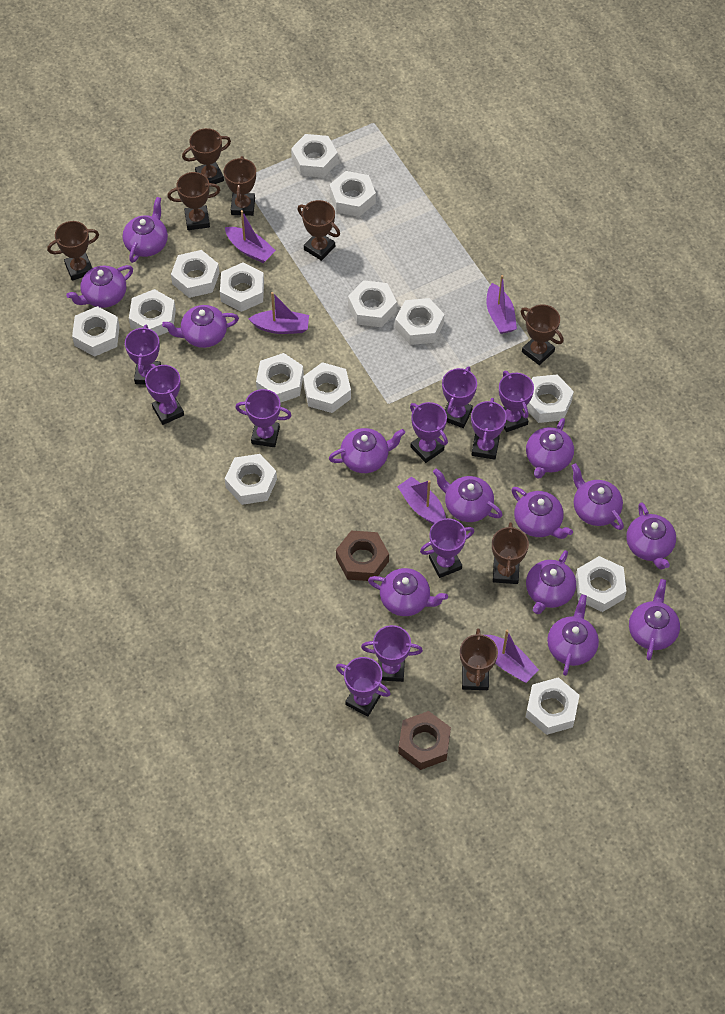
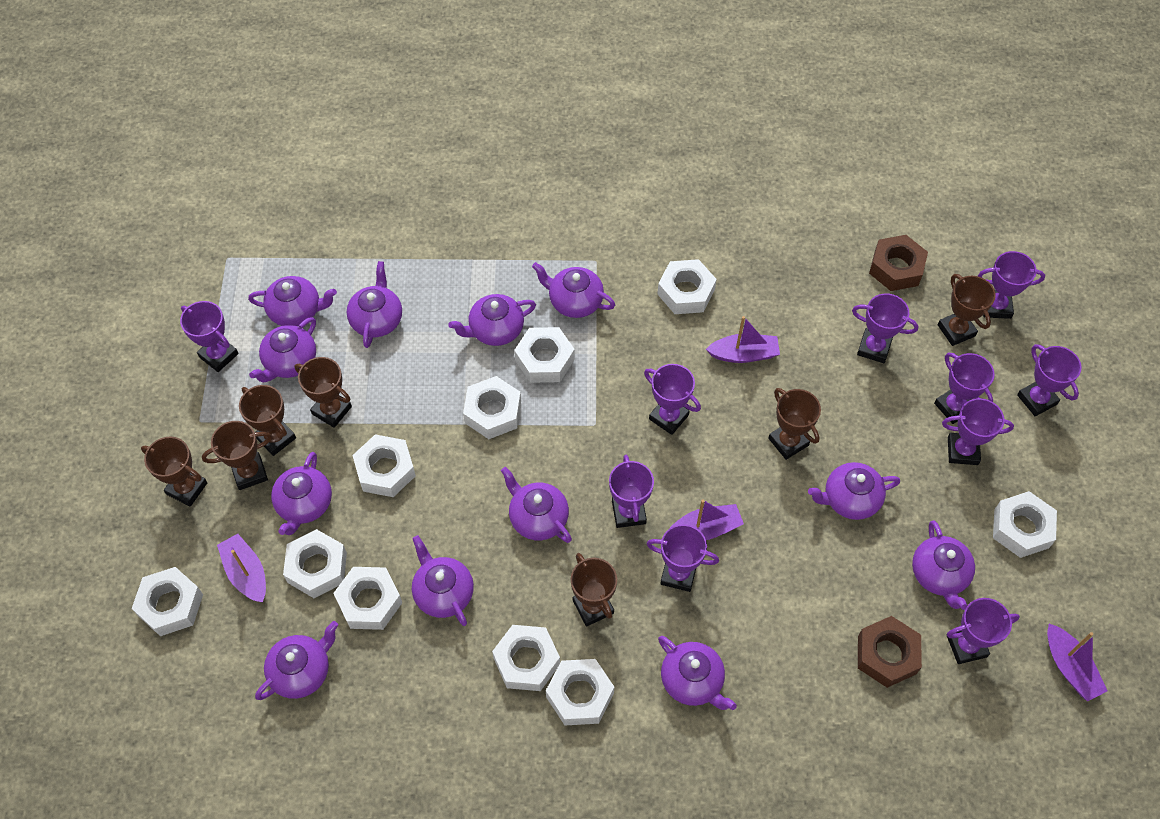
brown trophy: [47,221,99,281] [167,172,220,230] [182,128,231,184] [224,156,256,216] [297,200,340,261] [460,628,498,690] [492,522,529,584] [521,305,564,365] = 8 -> [141,437,207,507] [202,421,272,490] [239,385,296,456] [295,357,352,428] [571,553,617,627] [768,388,821,460] [937,274,995,346] = 7
purple boat: [225,210,276,263] [249,292,309,334] [397,476,446,524] [485,630,539,683] [487,275,517,334] = 5 -> [217,534,266,603] [669,499,744,540] [706,316,780,363] [1047,624,1107,701] = 4
purple teapot: [66,265,133,308] [123,197,168,263] [162,305,239,348] [329,428,405,473] [368,568,448,616] [433,469,503,522] [512,487,573,539] [526,418,574,479] [526,550,576,614] [547,594,599,676] [571,463,624,530] [626,502,676,569] [629,579,680,660] = 13 -> [248,276,337,326] [249,317,316,382] [255,621,338,700] [271,452,332,535] [347,261,402,348] [412,535,474,626] [449,294,536,346] [501,467,572,543] [532,262,615,318] [658,636,737,710] [808,462,900,520] [912,520,975,610] = 12
white nut: [72,306,120,357] [129,289,176,336] [171,250,219,298] [220,263,264,312] [225,454,277,505] [256,353,304,403] [291,134,338,178] [303,362,351,413] [330,171,376,217] [348,280,397,327] [395,298,445,345] [526,677,580,735] [527,374,574,423] [575,556,626,612] = 14 -> [132,567,203,636] [283,529,347,598] [333,567,402,630] [352,434,416,497] [463,376,521,439] [492,625,560,691] [514,327,575,383] [546,659,614,725] [657,259,717,314] [993,491,1057,558] = 10

